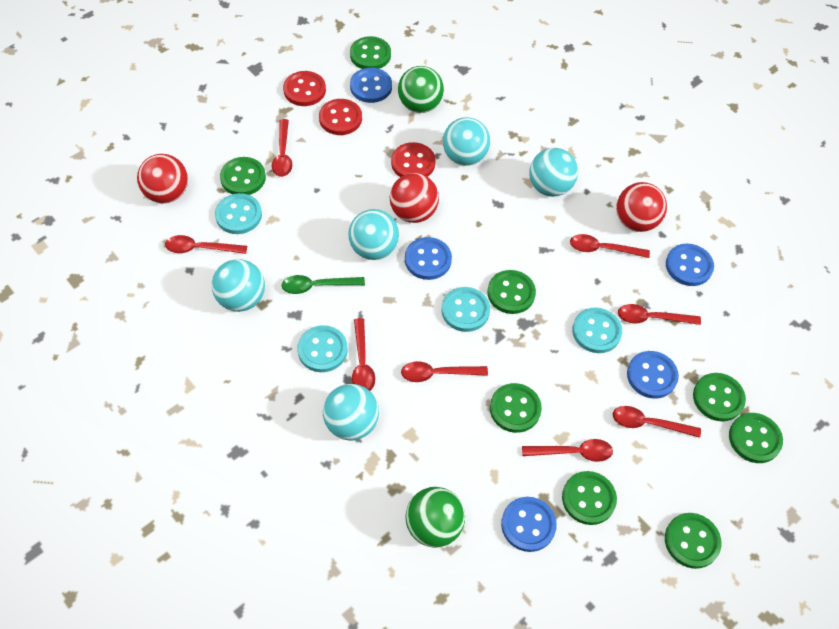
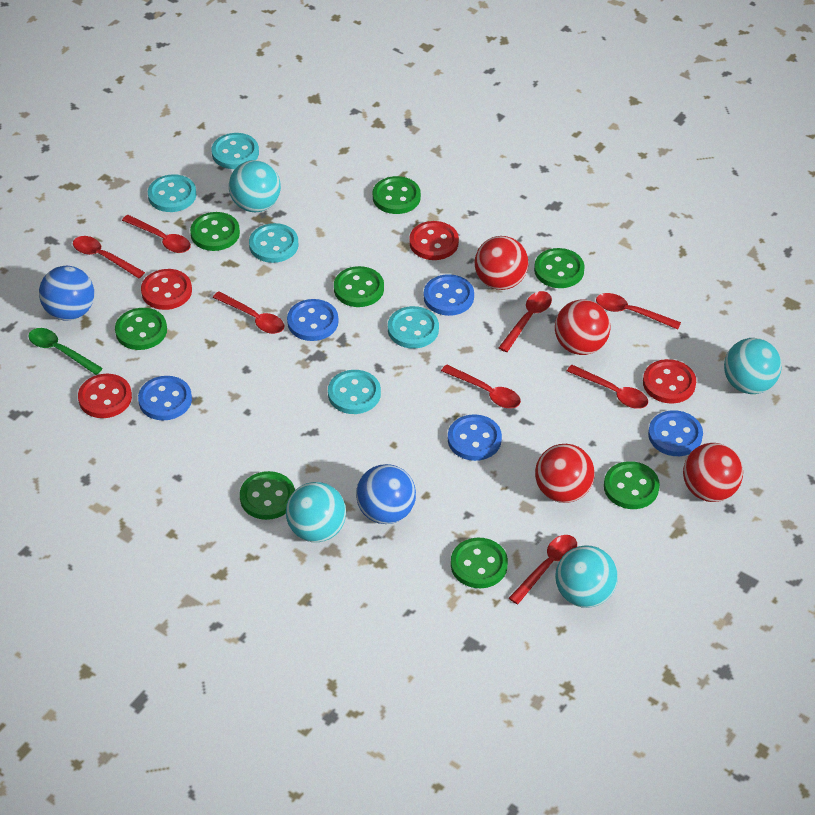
blue ball: none = 0 -> [39,266,94,321] [356,464,416,524] = 2
green ball: [398,66,444,113] [405,487,465,548] = 2 -> none = 0
red ball: [137,154,188,203] [390,173,439,223] [616,182,667,232] = 3 -> [475,236,529,290] [535,444,595,503] [555,300,610,355] [683,443,743,502] = 4
red button: [283,71,326,106] [319,99,362,135] [391,142,436,177] = 3 -> [78,374,132,418] [141,269,192,310] [409,221,459,260] [643,359,696,403] = 4
turquoise ball: [212,259,265,312] [323,384,379,441] [348,209,399,260] [443,117,490,166] [529,148,578,197] = 5 -> [229,160,281,212] [286,482,346,542] [555,545,618,608] [724,338,782,394] = 4
turquoise button: [215,193,262,234] [297,325,348,372] [441,287,490,332] [572,308,622,353] = 4 -> [148,174,196,212] [211,133,259,169] [249,223,299,263] [328,370,381,414] [388,306,439,349] = 5

